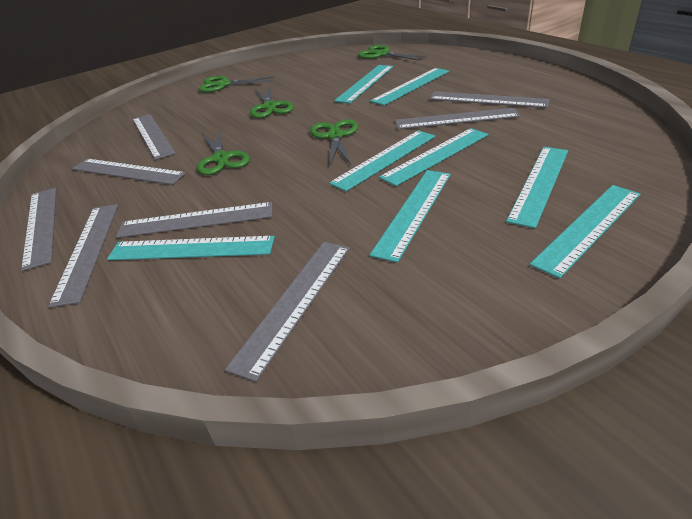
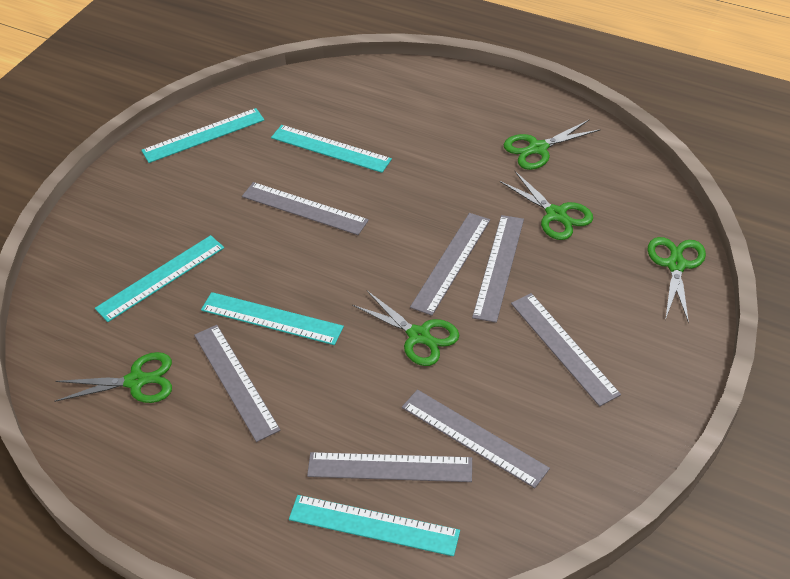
grey ruler: [21,188,56,271] [48,204,118,308] [72,159,186,185] [116,202,272,238] [133,114,176,160] [225,242,350,382] [395,108,520,130] [430,91,550,108] = 8 -> [194,325,280,442] [242,182,369,235] [307,452,472,482] [402,389,550,488] [410,213,490,316] [472,215,524,323] [511,293,621,407] = 7
turquoise ruler: [107,236,275,260] [329,130,435,191] [334,65,393,103] [370,68,449,105] [370,170,451,263] [379,128,489,186] [506,147,568,228] [530,185,640,278] = 8 -> [95,235,224,322] [141,108,264,163] [201,292,344,345] [271,125,392,173] [289,495,460,556] = 5

